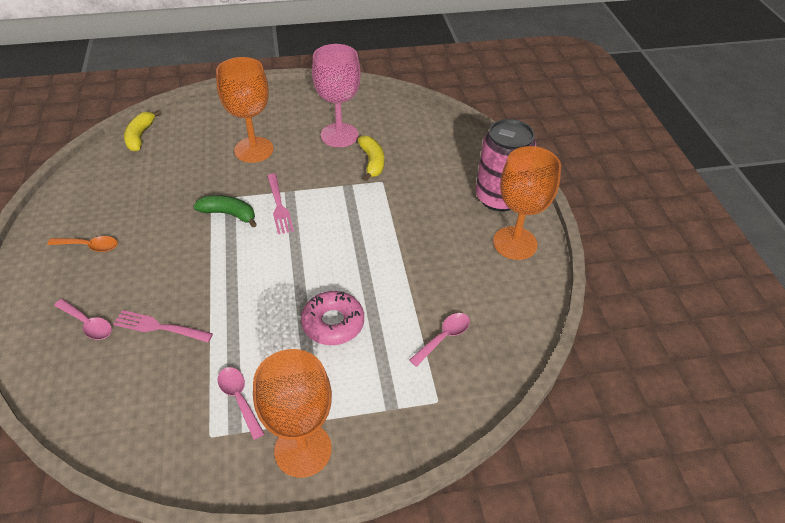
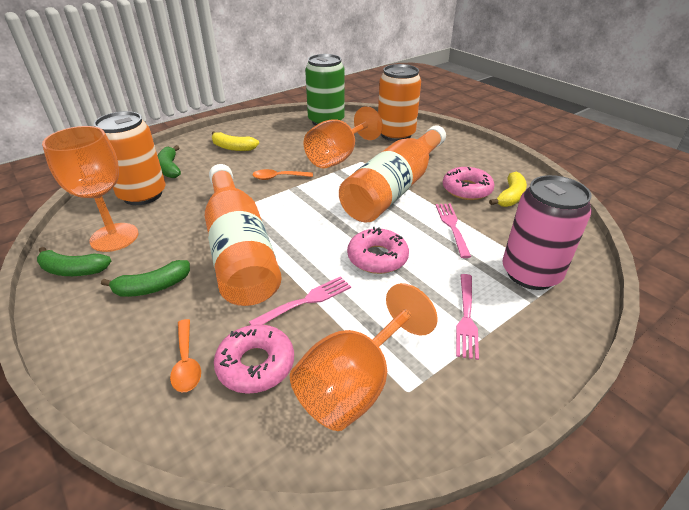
green banana: [194,195,257,227] = 1 -> [37,247,111,276] [101,260,190,297] [157,145,181,178] = 3
green can: none = 0 -> [305,54,344,126] = 1
orange bottle: none = 0 -> [205,164,282,306] [339,125,446,223] = 2
orange can: none = 0 -> [94,111,165,205] [378,64,421,142] = 2
orange spoon: [47,236,118,252] = 1 -> [170,319,201,392] [252,169,313,180] = 2
pink donut: [301,291,364,345] = 1 -> [214,324,294,394] [347,227,409,274] [443,167,494,200] = 3
pink fork: [113,310,213,342] [267,174,294,234] = 2 -> [249,276,351,325] [436,203,471,258] [456,274,479,360] = 3
pink goblet: [312,44,361,147] = 1 -> none = 0
pink spoon: [54,299,112,340] [218,367,264,440] [409,313,470,367] = 3 -> none = 0

